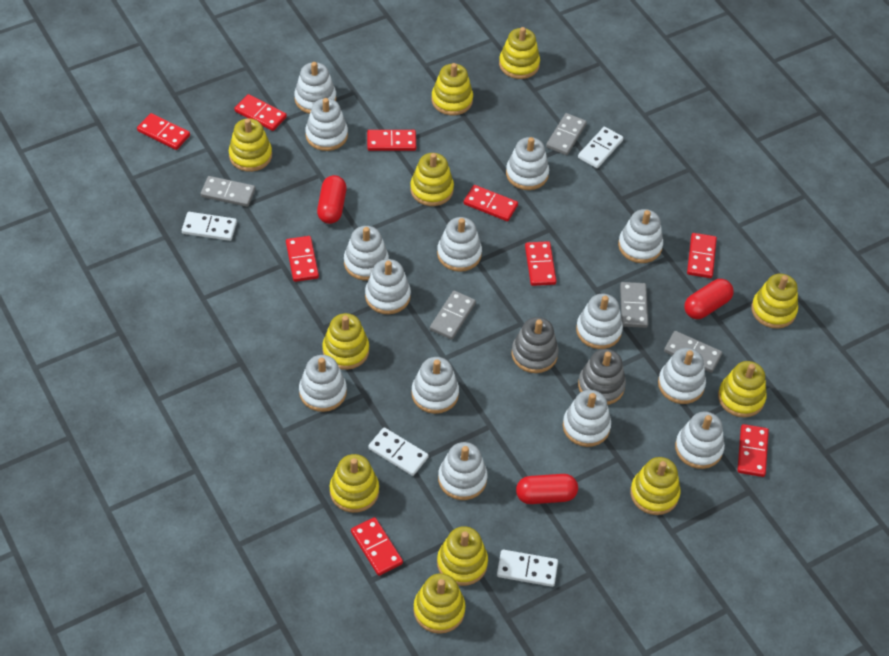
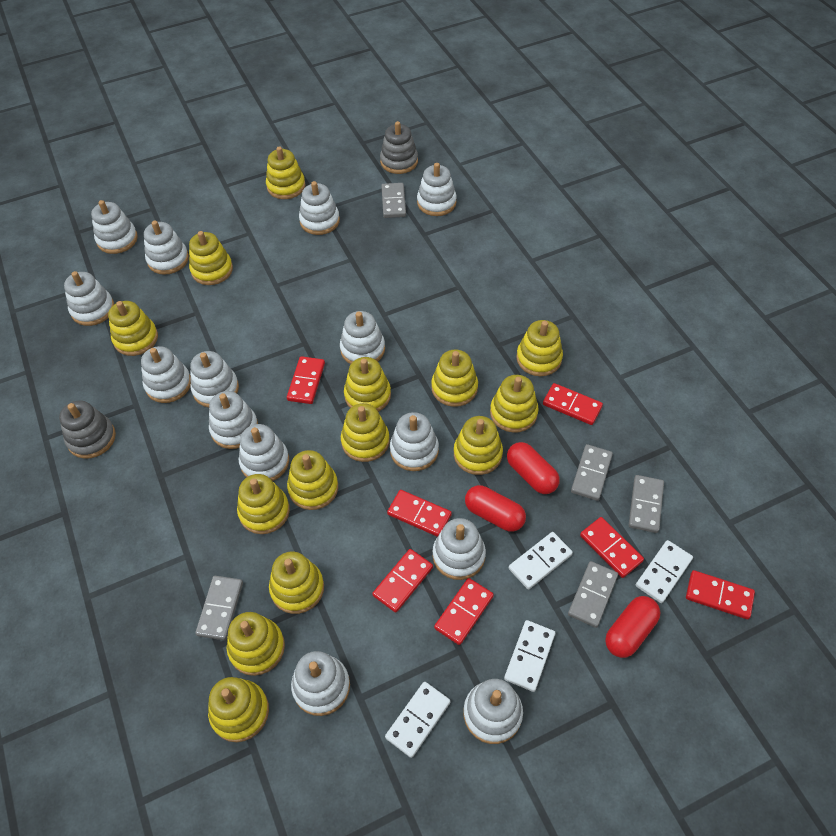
red domino: [137,113,190,150] [234,94,287,131] [286,236,319,282] [351,517,403,576] [367,130,416,151] [464,185,518,221] [525,241,556,286] [687,233,717,278] [737,424,769,477] = 9 -> [287,356,325,404] [372,549,433,613] [387,490,452,537] [434,578,494,645] [543,383,603,425] [580,517,644,578] [686,570,755,619] = 7
yellow stacking toy: [229,118,272,172] [322,313,369,370] [330,454,379,513] [410,153,454,206] [413,573,466,634] [431,63,473,115] [437,526,488,586] [499,27,540,79] [630,457,681,515] [718,361,767,418] [751,274,798,329] = 11 -> [108,301,158,356] [189,231,233,285] [208,677,269,742] [227,612,285,676] [237,474,290,534] [266,146,305,199] [269,552,324,614] [287,450,338,510] [341,403,390,462] [344,357,391,412] [431,349,478,407] [454,416,503,475] [490,375,539,433] [516,320,563,376] = 14

